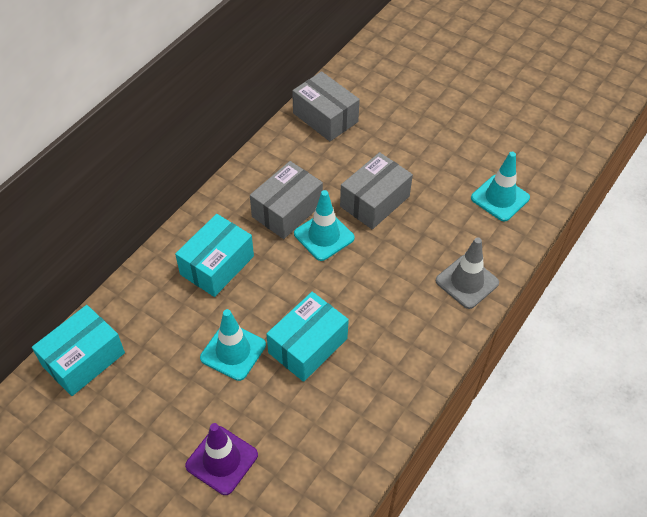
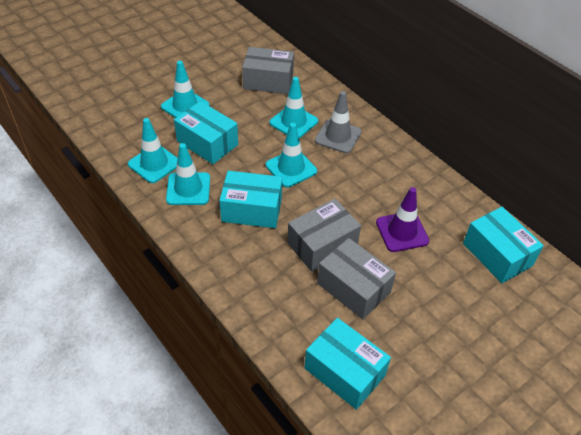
turquoise box: [32,305,125,396] [175,214,254,297] [266,292,349,382] = 3 -> [174,101,238,164] [219,171,282,228] [304,318,391,410] [463,207,544,283] = 4
turquoise traffic cone: [200,309,266,381] [294,190,355,261] [471,152,530,222] = 3 -> [128,118,178,183] [161,61,210,118] [166,143,210,205] [266,123,317,187] [269,77,318,138] = 5

